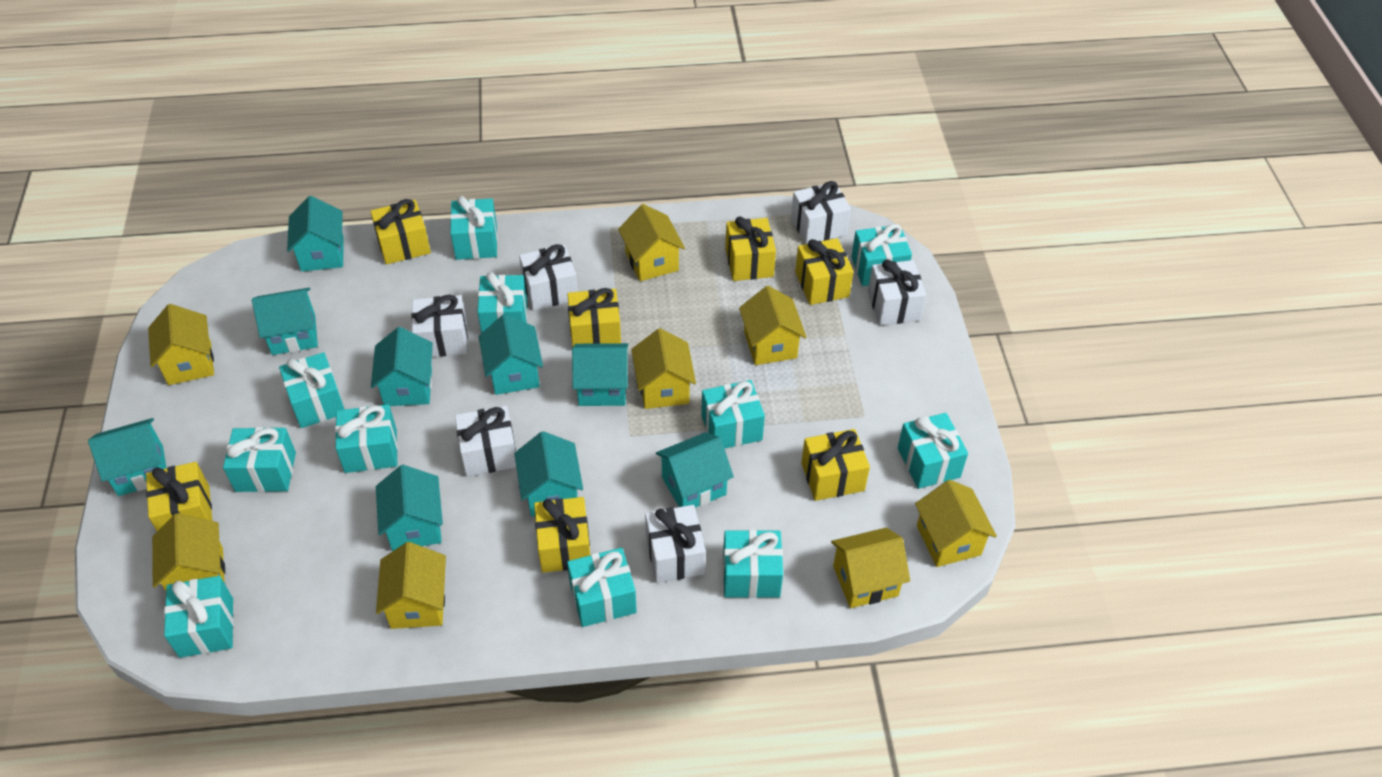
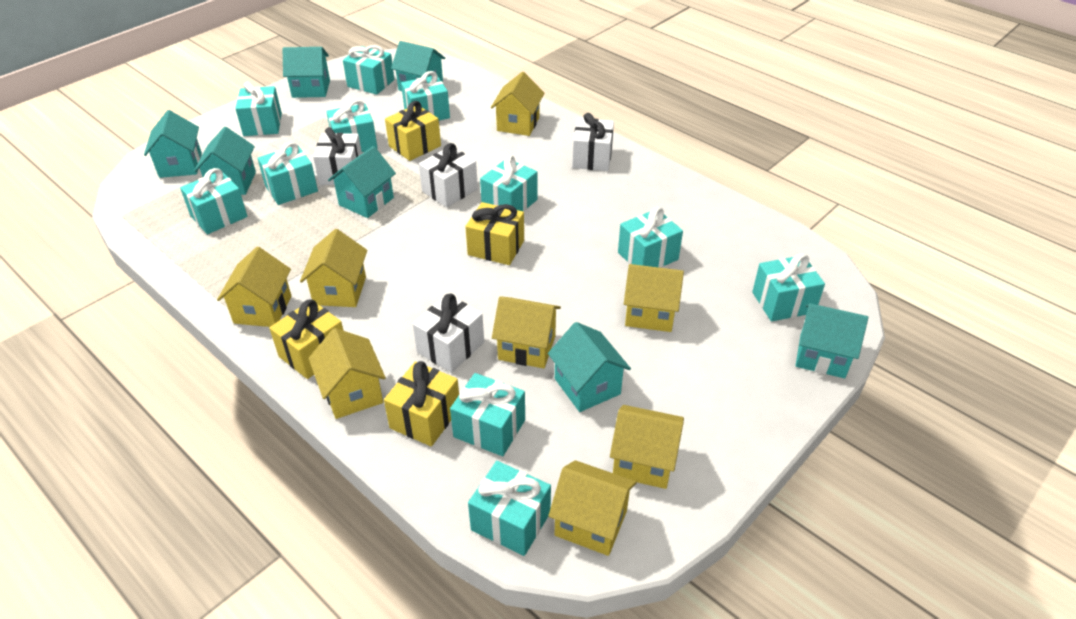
turquoise house: [88,418,167,496] [252,288,318,355] [287,196,344,272] [371,327,433,406] [376,465,443,551] [479,314,543,395] [514,431,583,516] [572,343,629,406] [656,432,734,508] = 9 -> [144,110,202,178] [194,127,256,195] [283,47,330,98] [328,146,396,218] [391,41,445,91] [548,322,631,412] [795,303,868,378] = 7
white gift: [411,294,468,357] [455,406,516,477] [519,244,578,311] [645,505,706,583] [791,181,851,244] [868,259,926,325] = 6 -> [313,127,362,185] [413,294,484,373] [419,143,478,207] [572,113,614,171] = 4
yellow gift: [146,462,212,531] [370,199,431,264] [534,497,590,573] [567,288,621,348] [725,216,776,281] [795,238,854,305] [801,429,870,501] = 7 -> [269,299,343,379] [384,361,459,447] [385,101,441,161] [465,202,524,265] = 4

